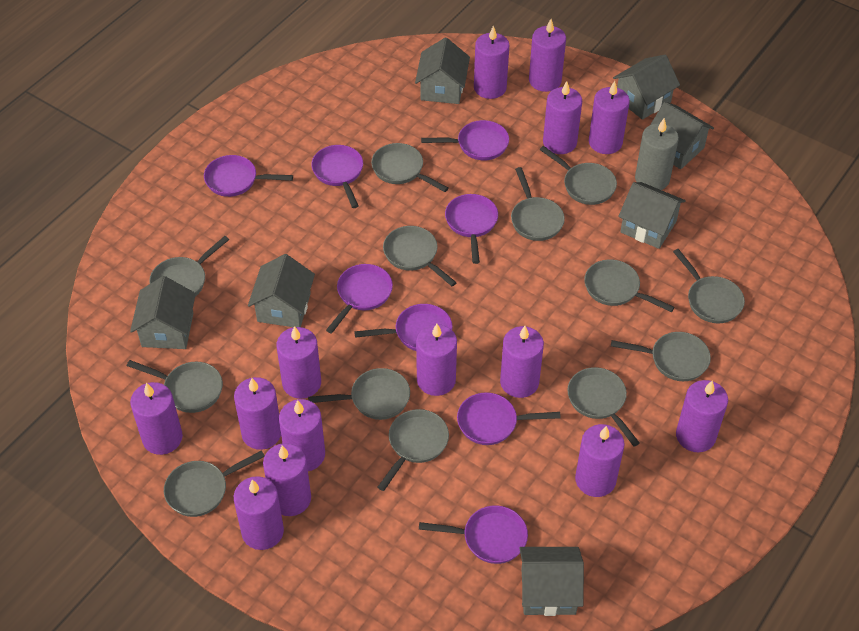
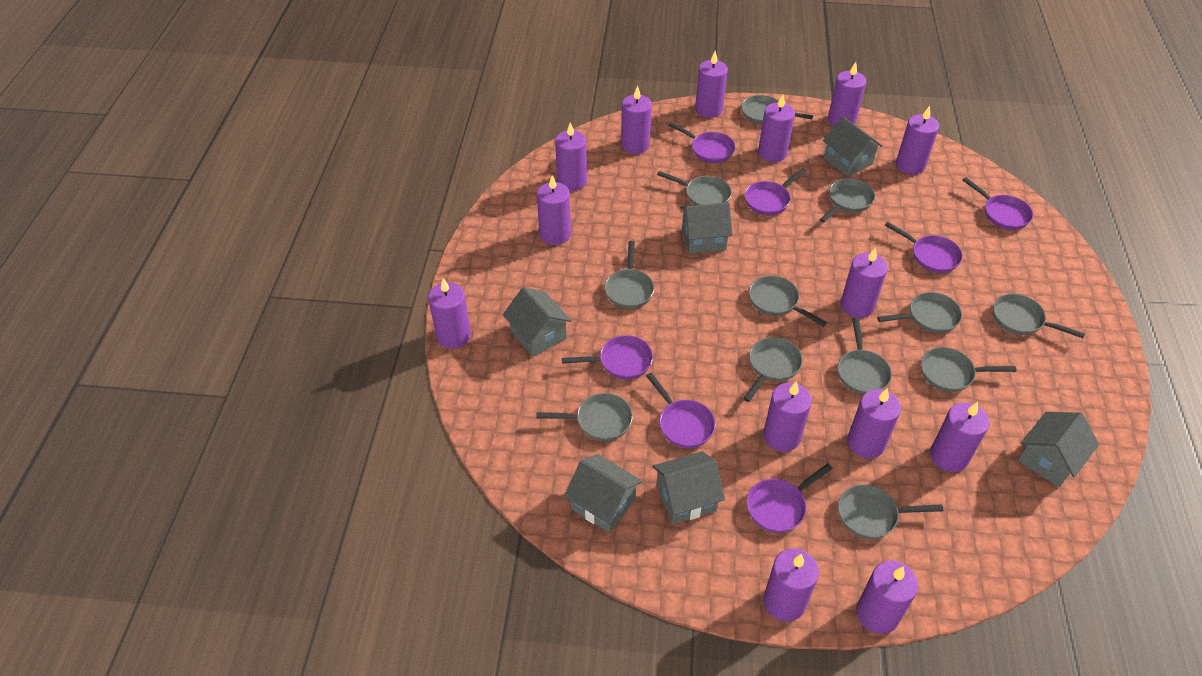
grey candle: [635,118,679,190] = 1 -> none = 0
grey house: [130,276,196,349] [248,254,315,327] [415,37,470,104] [519,547,584,616] [613,55,680,120] [618,182,686,249] [650,102,714,169] = 7 -> [503,287,572,357] [564,454,642,533] [653,451,725,524] [680,202,732,254] [823,117,883,177] [1018,412,1099,487] = 6
grey pan: [127,360,223,413] [149,236,229,297] [164,450,265,517] [308,368,410,420] [371,143,448,192] [378,409,449,491] [383,226,457,286] [511,167,565,241] [540,146,617,205] [567,367,640,446] [584,259,675,312] [611,332,711,381] [673,249,745,323] = 13 -> [537,393,633,441] [605,241,654,309] [657,171,732,205] [741,95,813,124] [743,337,803,402] [749,276,827,327] [820,178,875,222] [837,318,892,395] [838,484,943,539] [877,292,962,333] [921,347,1017,392] [993,294,1085,338] = 12
purple pan: [204,155,293,197] [311,145,363,208] [326,264,393,333] [354,304,453,351] [419,506,528,564] [421,120,509,160] [445,194,498,264] [457,392,561,445] = 8 -> [562,335,653,380] [646,373,716,448] [668,122,736,163] [745,168,807,215] [747,463,833,533] [885,222,963,273] [962,177,1033,230] = 7

